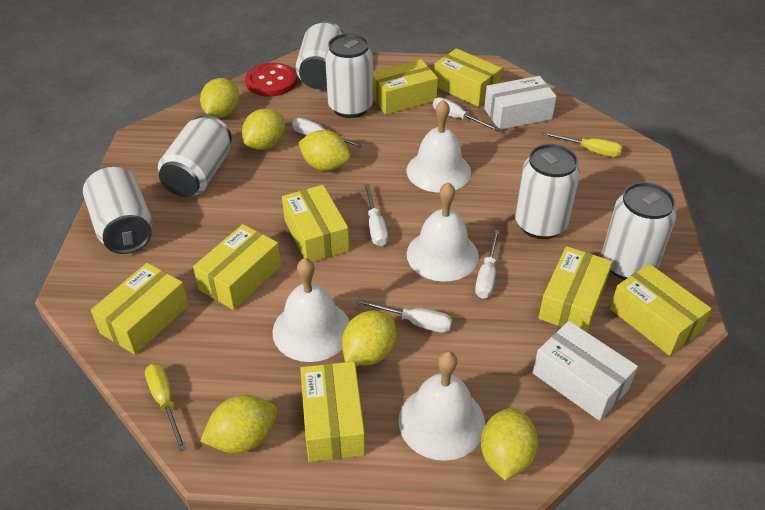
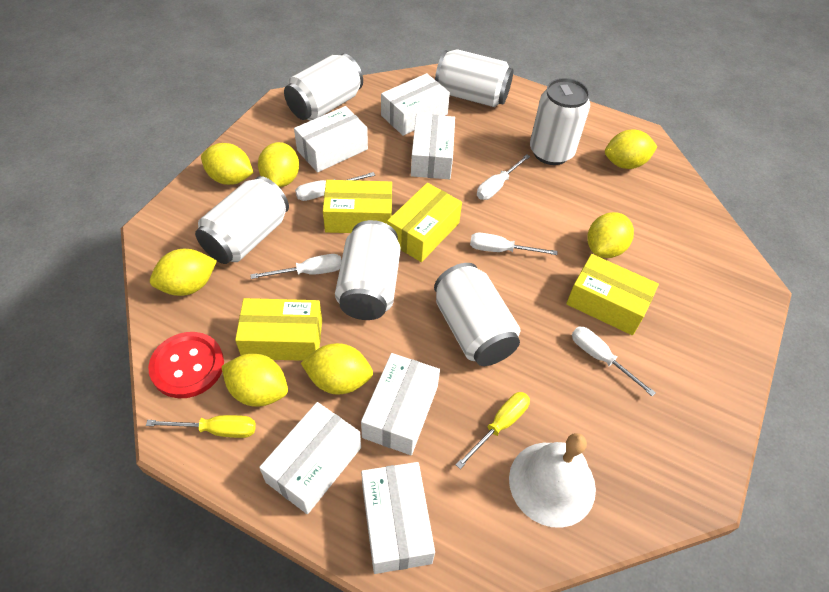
white bell: [273,258,350,362] [398,351,485,461] [407,99,471,192] [407,182,479,282] = 4 -> [509,433,596,528] = 1
white box: [484,76,557,130] [533,321,638,421] = 2 -> [259,402,361,514] [294,106,368,173] [361,353,440,455] [361,462,435,574] [381,73,450,136] [411,114,455,179] = 6
yellow box: [91,263,189,355] [193,224,281,310] [282,185,349,262] [300,361,365,462] [373,59,438,114] [434,48,502,107] [538,246,613,332] [610,264,712,356] = 8 -> [235,298,322,361] [323,180,392,233] [387,183,462,262] [566,254,659,335] = 4
yellow lemon: [200,78,240,118] [201,395,277,453] [242,109,285,150] [298,130,350,171] [342,311,396,366] [481,408,538,480] = 6 -> [150,249,217,296] [201,143,254,185] [221,354,288,407] [258,142,299,187] [301,343,373,395] [587,212,634,258] [605,130,658,169] = 7

